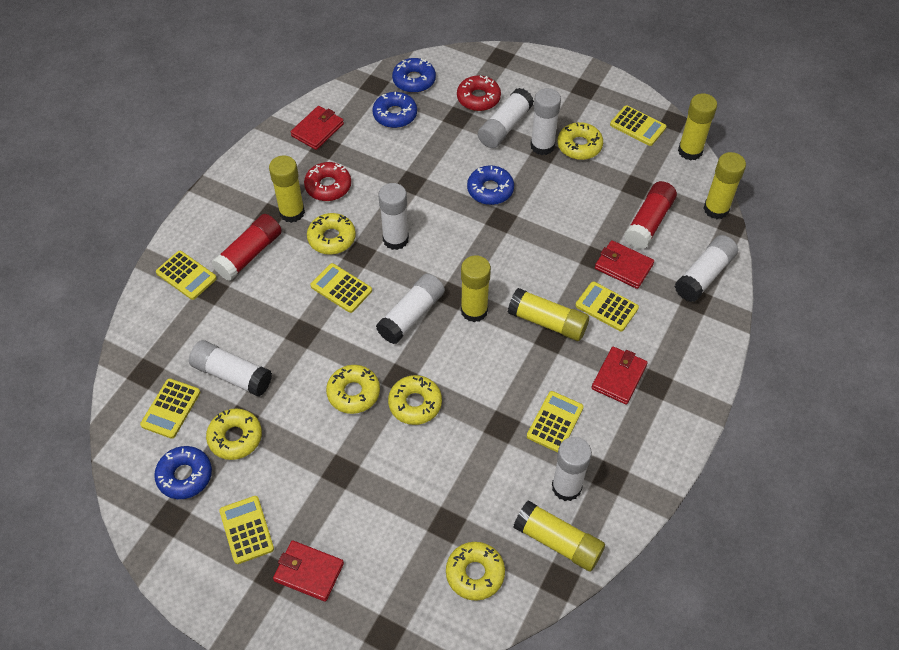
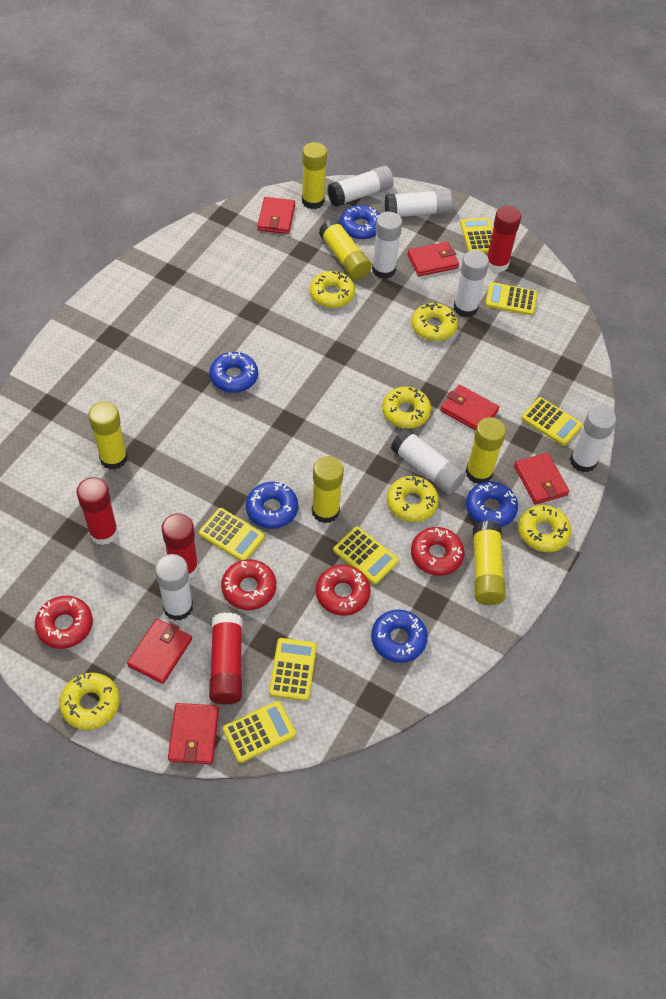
blue donut: [154,446,212,499] [372,92,417,128] [392,58,436,93] [467,165,514,205] = 4 -> [210,352,258,393] [246,482,298,529] [340,205,380,240] [371,610,428,663] [466,481,518,527] = 5
red donut: [304,162,351,201] [457,75,501,111] = 2 -> [35,596,93,649] [221,559,276,610] [316,565,371,616] [411,527,465,576] = 4
red glue stick: [212,214,282,281] [624,181,677,249] = 2 -> [76,477,118,545] [162,514,199,579] [209,612,242,705] [487,206,521,272] = 4
red wallet: [273,540,344,602] [291,106,344,150] [591,347,648,405] [595,240,654,289] = 4 -> [127,619,192,684] [168,703,219,764] [257,197,295,234] [407,242,459,276] [440,385,499,431] [514,453,569,505] = 6

